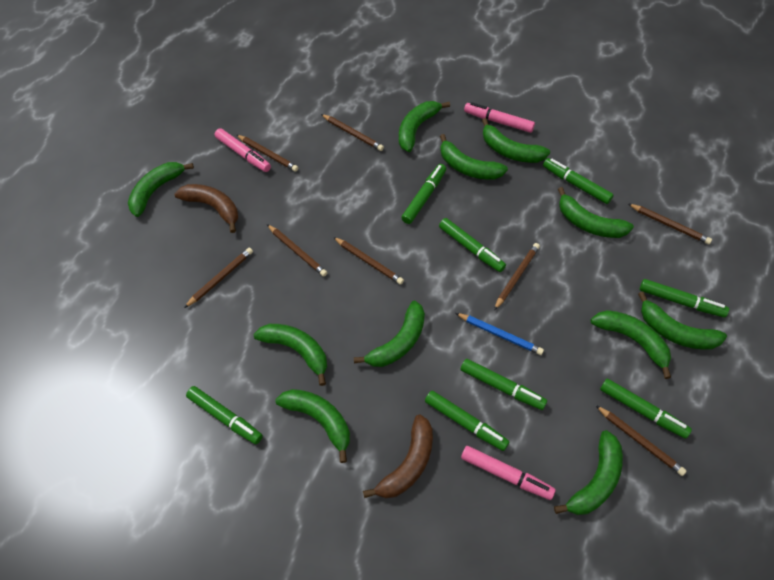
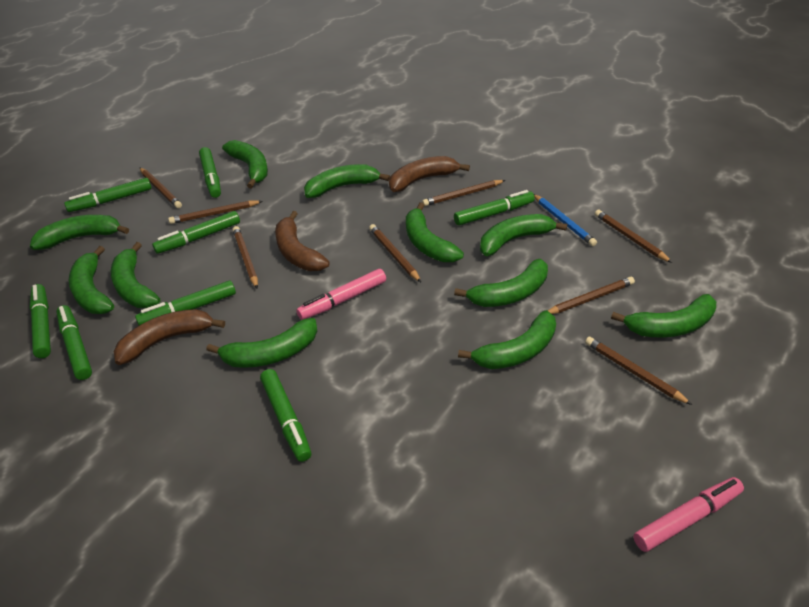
brown banana: [174,184,238,233] [363,414,433,498] = 2 -> [114,309,225,365] [275,211,330,271] [389,156,470,192] = 3
pink marker: [214,128,271,172] [461,446,556,500] [464,102,535,133] = 3 -> [296,269,386,320] [633,477,744,552] = 2

